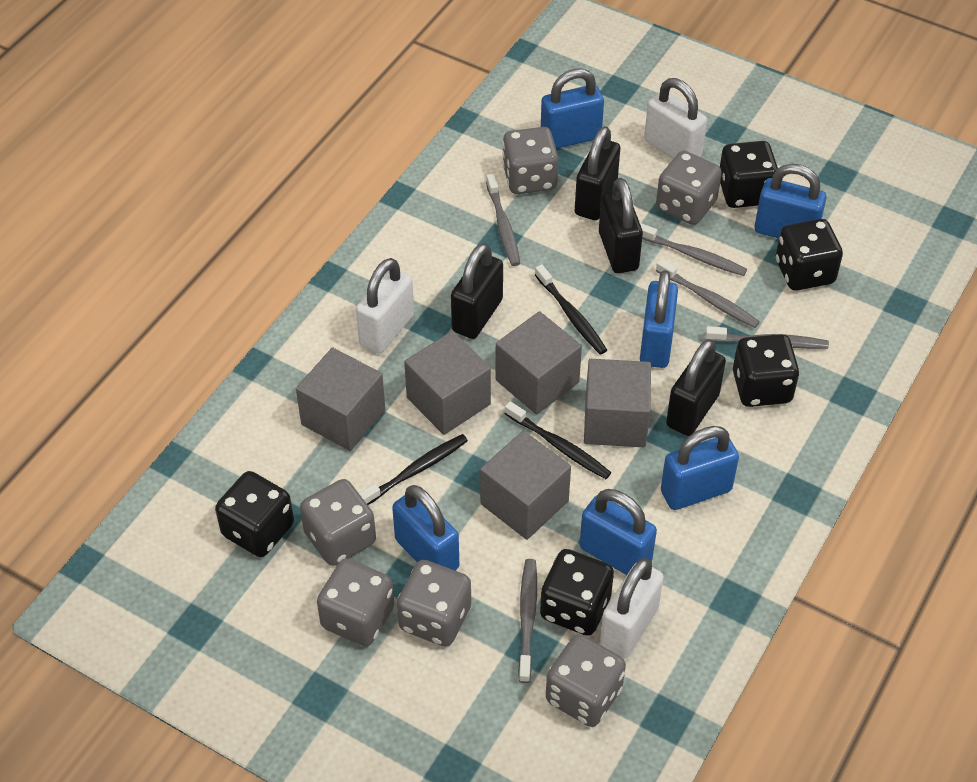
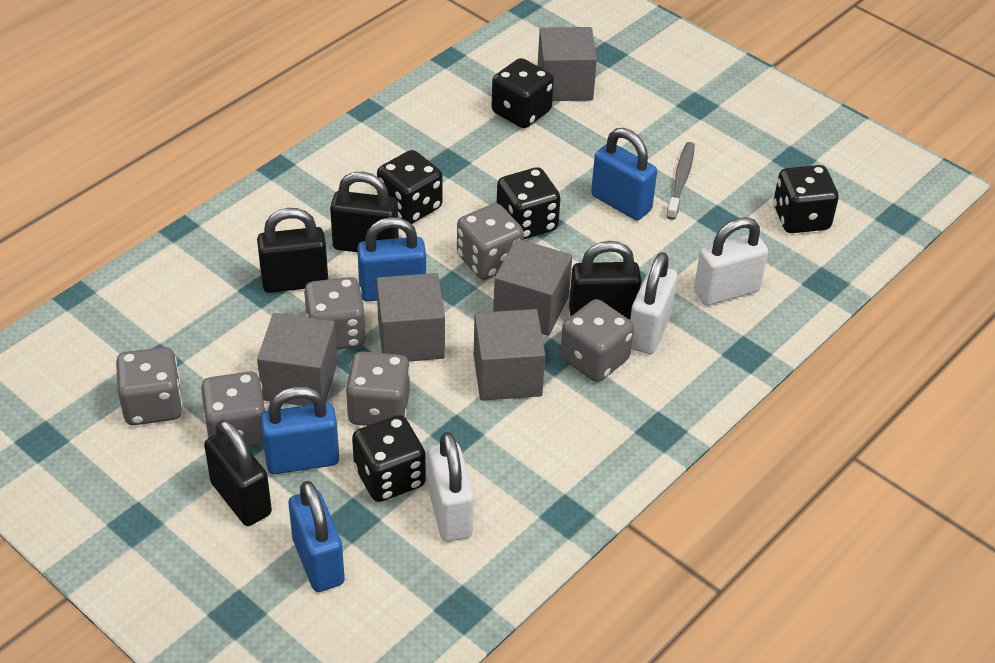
black toothbrush: [359,434,468,505] [505,401,612,479] [535,264,607,355] = 3 -> none = 0
blue padlock: [392,485,459,571] [541,69,604,149] [580,489,657,575] [640,270,678,368] [661,426,739,510] [754,164,826,239] = 6 -> [260,386,339,474] [288,481,345,592] [357,217,426,301] [591,128,657,220] = 4
grey toothbrush: [486,174,520,266] [518,559,537,683] [640,223,747,276] [656,259,760,328] [705,326,829,349] = 5 -> [666,142,695,220] = 1

